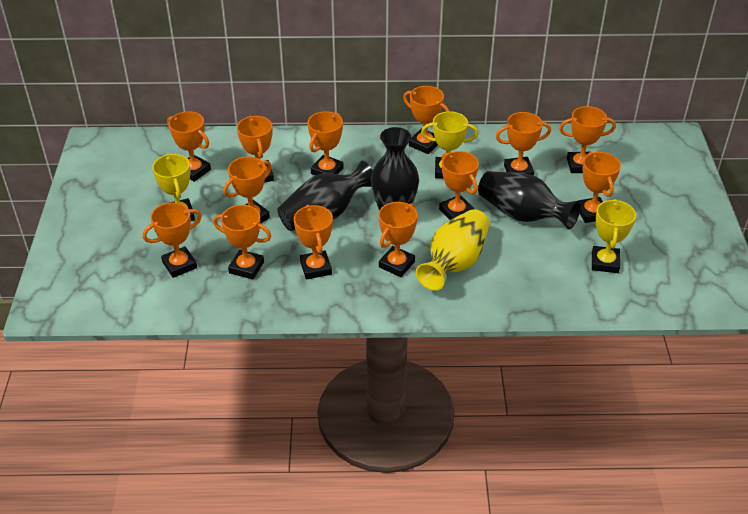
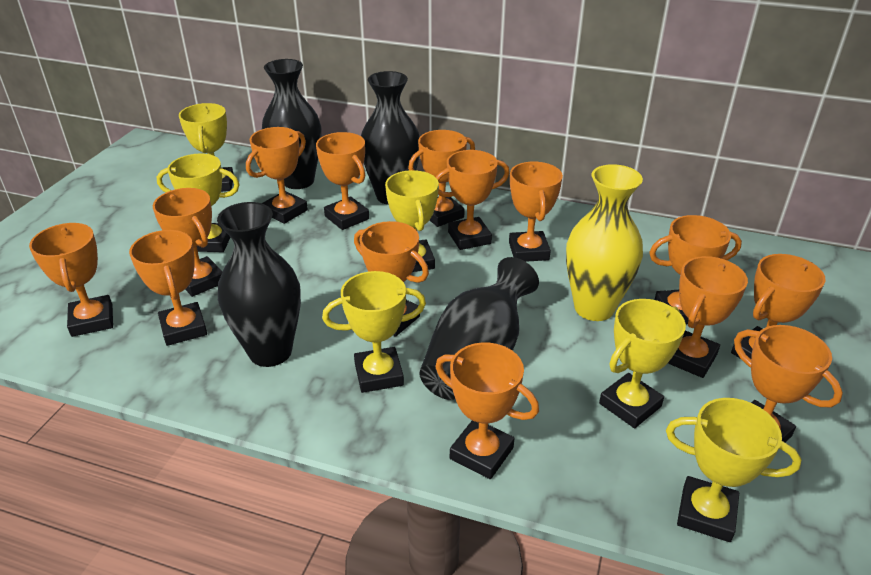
black vase: [277,161,373,231] [371,127,419,211] [478,171,581,229] = 3 -> [217,202,301,367] [262,59,321,189] [361,71,420,205] [419,257,539,400] = 4
orange trophy: [143,202,202,278] [167,111,211,182] [213,205,271,279] [224,157,272,224] [237,116,274,183] [294,205,333,279] [308,111,344,175] [379,202,418,277] [403,86,449,154] [439,151,479,220] [495,112,551,175] [559,106,616,173] [578,152,621,223] = 13 -> [29,223,113,337] [129,230,207,346] [153,188,223,297] [246,127,308,224] [316,132,369,230] [354,221,429,337] [408,130,475,227] [436,150,510,250] [436,343,539,479] [509,162,563,262] [649,215,742,324] [668,256,748,378] [731,254,826,359] [734,325,843,442] = 14
yellow trophy: [152,154,195,221] [421,111,478,179] [592,199,636,273] = 3 -> [157,153,240,252] [179,103,233,192] [322,271,426,393] [385,170,439,272] [599,299,686,428] [666,398,801,542] = 6

